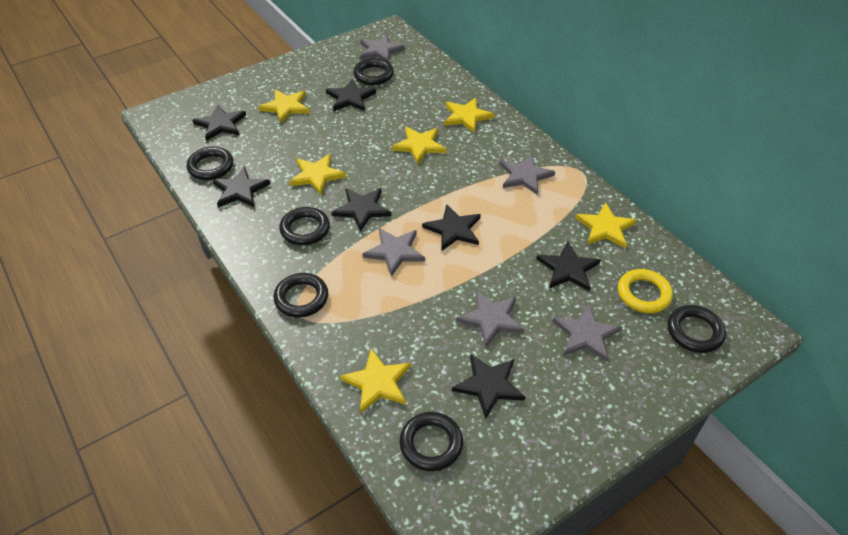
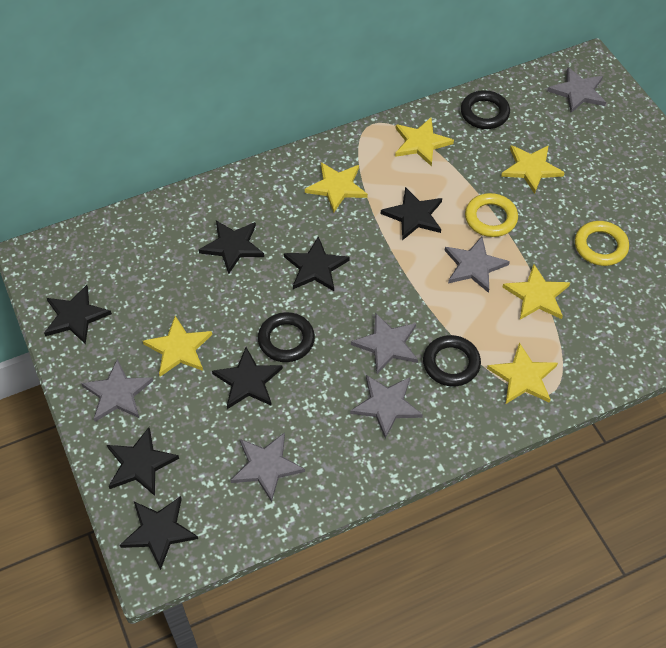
black ring: [186,147,233,180] [274,273,328,318] [279,207,330,245] [353,58,394,85] [400,412,463,471] [667,305,726,353] = 6 -> [258,312,315,362] [423,335,481,386] [461,90,510,129] = 3
grey star: [360,34,405,62] [363,228,425,277] [456,290,524,347] [500,154,555,195] [552,304,622,362] = 5 -> [81,359,153,422] [230,432,305,502] [350,375,423,439] [351,313,418,374] [444,237,510,293] [547,67,606,113] = 6
yellow ring: [618,269,673,313] = 1 -> [465,193,518,237] [575,221,629,266] = 2

